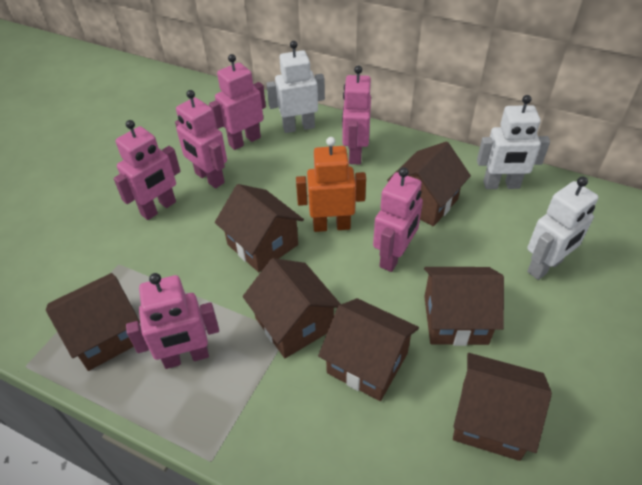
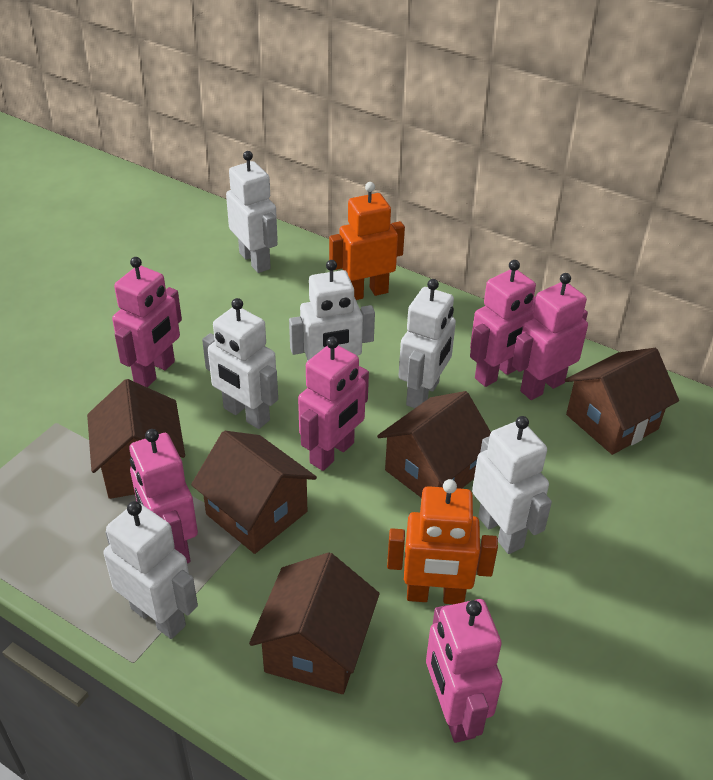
brown house: [46,273,140,371] [215,184,304,272] [243,258,341,358] [318,298,419,401] [387,141,471,226] [424,267,504,346] [453,353,552,461] = 7 -> [87,379,185,499] [191,431,317,554] [249,552,380,694] [377,391,491,498] [565,348,679,455] = 5
orange robot: [296,137,366,232] = 1 -> [329,182,405,300] [387,479,498,604] = 2
white robot: [266,41,325,133] [477,95,550,189] [527,177,598,280] = 3 -> [103,501,198,639] [202,298,278,429] [226,151,278,273] [289,260,375,361] [398,279,456,408] [472,416,552,554] = 6

